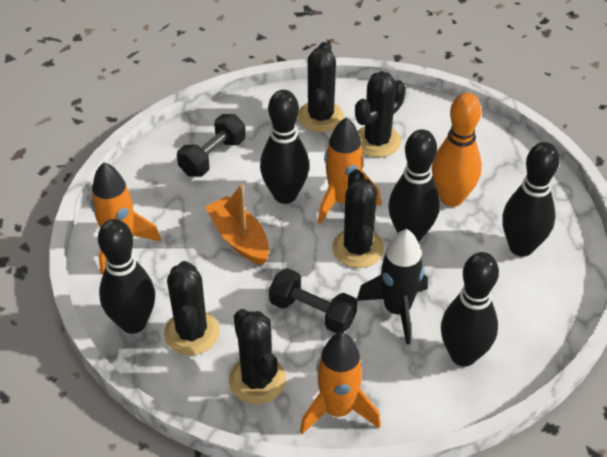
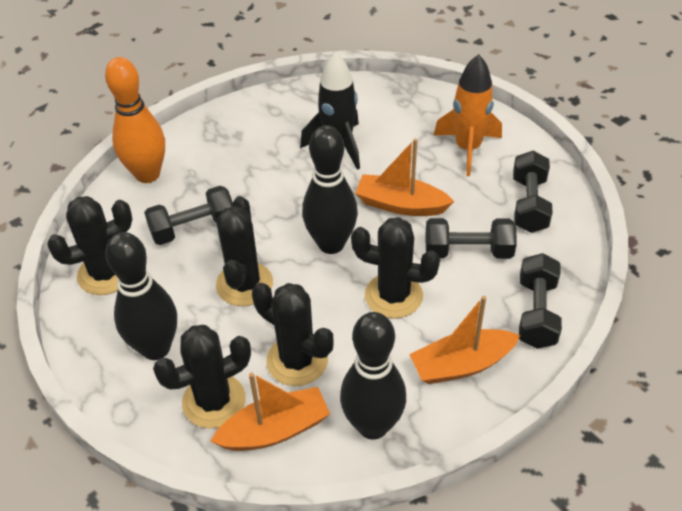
black bowling pin: [98,219,155,334] [260,90,309,204] [388,129,440,242] [441,252,499,367] [502,142,560,257] = 5 -> [105,232,177,360] [302,125,358,254] [340,312,406,440] = 3
black dumbbell: [177,114,246,177] [269,268,357,333] = 2 -> [144,186,233,245] [426,218,517,259] [513,151,553,233] [519,253,562,349] = 4
orange boat: [205,185,269,265] = 1 -> [210,373,330,451] [355,139,454,216] [409,296,520,384] = 3
orange rocket: [91,162,161,274] [300,332,381,434] [318,117,381,224] = 3 -> [433,54,502,176] = 1

